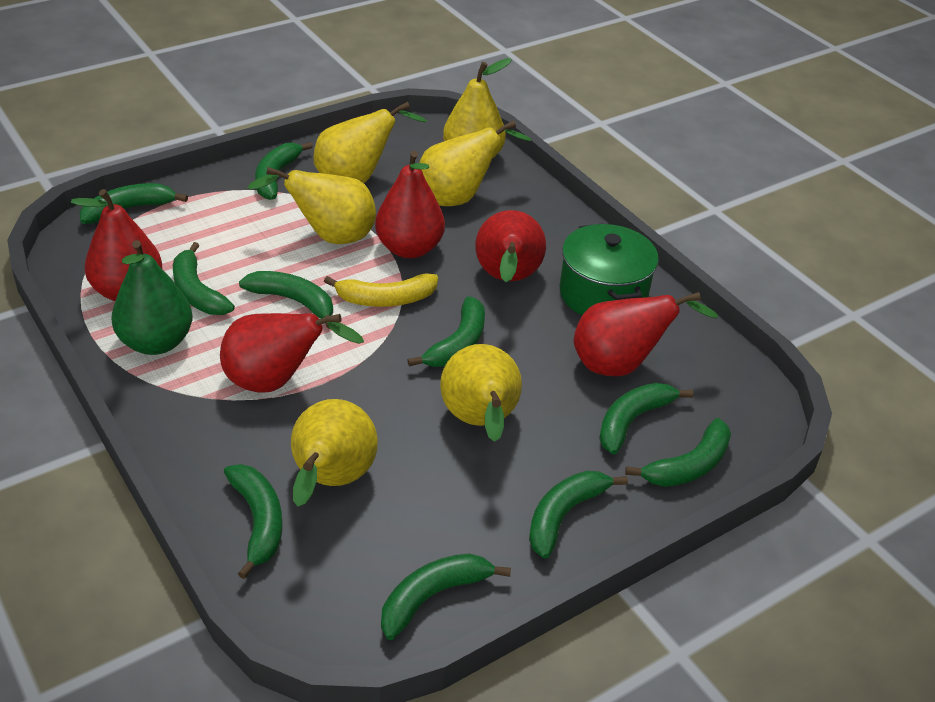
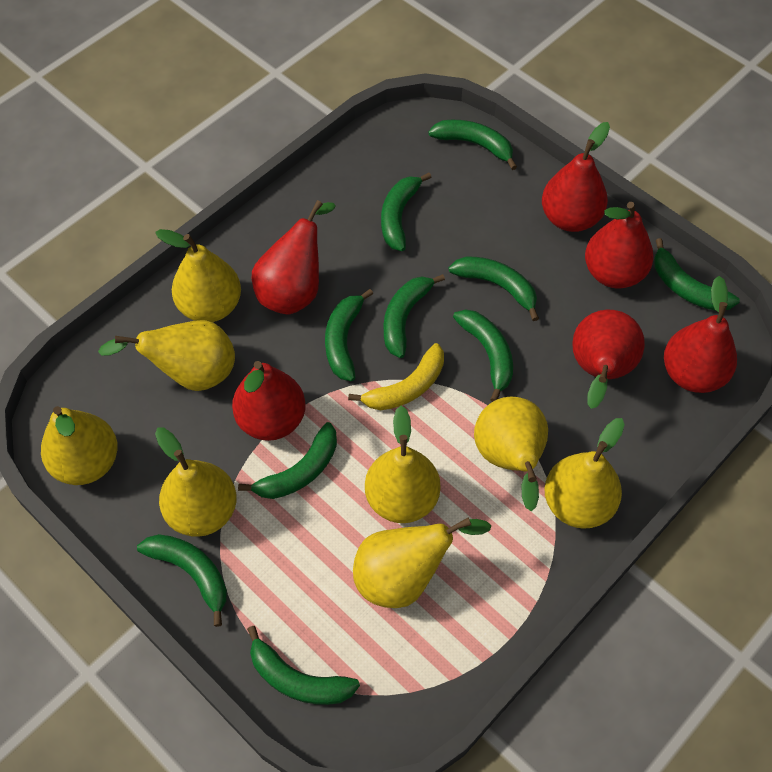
green pear: [111,240,192,355] = 1 -> none = 0
green pot: [560,224,659,315] = 1 -> none = 0
red pear: [71,189,162,301] [220,313,364,393] [375,151,445,258] [475,210,546,282] [573,292,718,376] = 5 -> [232,361,306,441] [252,200,336,315] [542,122,610,232] [572,310,645,409] [585,202,654,288] [664,276,737,393] = 6
yellow pear: [248,167,376,244] [291,399,378,507] [314,102,427,183] [420,120,532,206] [440,344,522,442] [443,58,512,159] = 6 -> [41,406,118,485] [98,320,235,391] [155,229,241,322] [155,428,237,537] [353,517,491,608] [365,406,440,523] [474,396,548,511] [544,418,625,529] = 8

